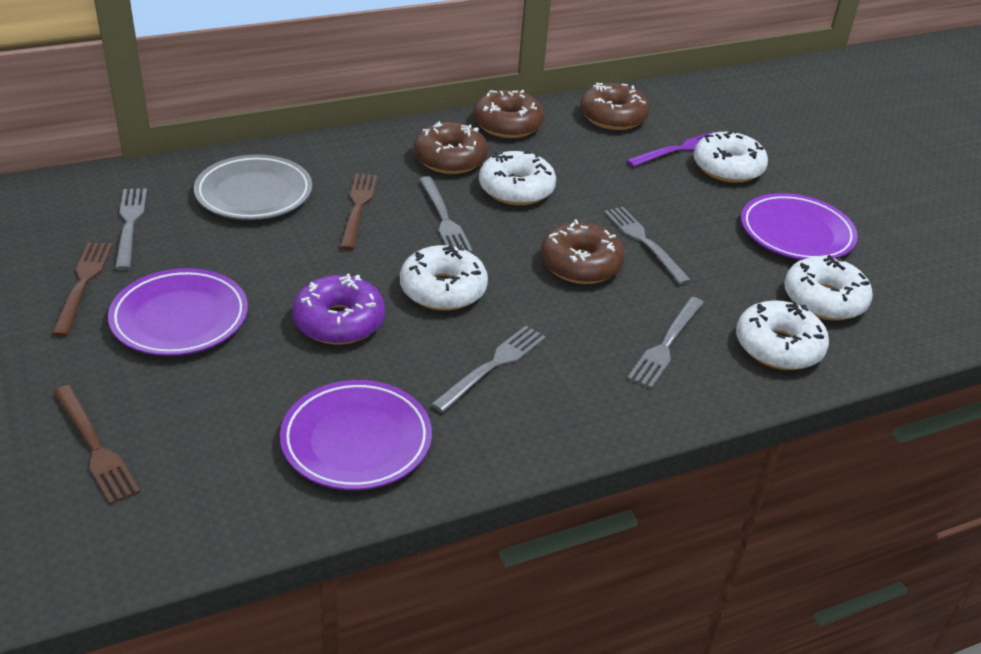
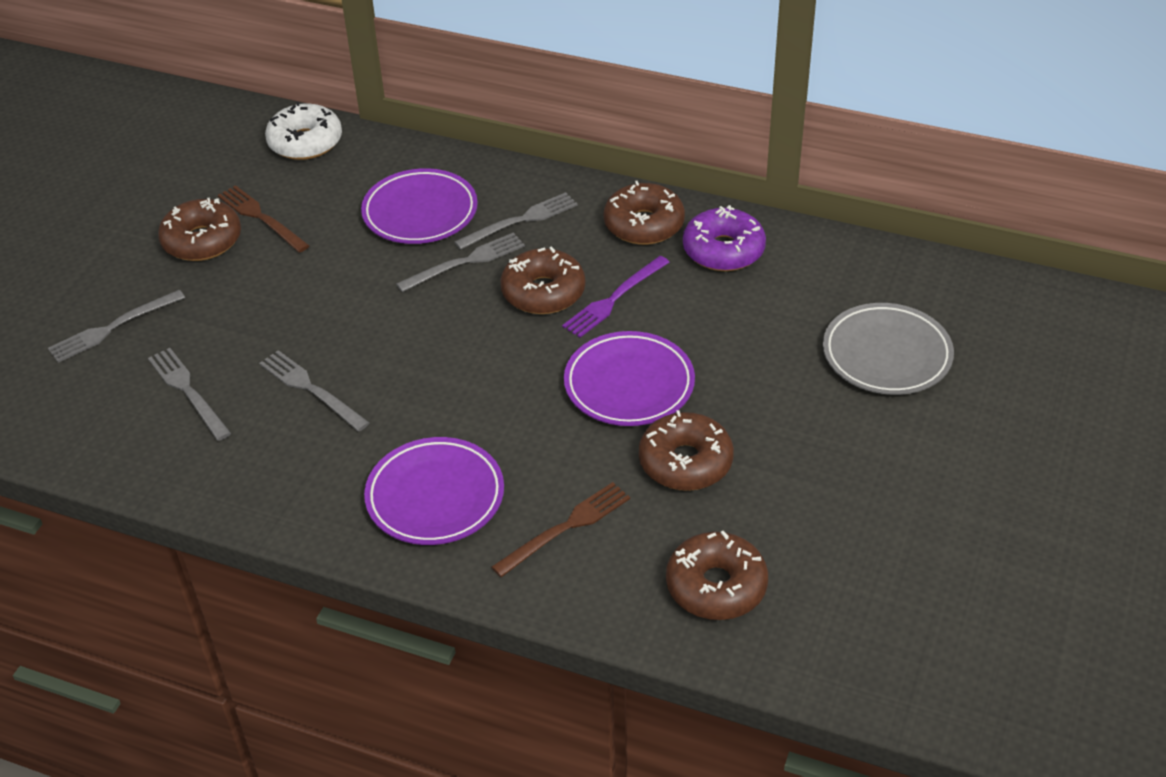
brown donut: [413,122,488,174] [473,90,544,138] [540,219,625,284] [580,83,650,130] = 4 -> [158,197,241,261] [500,246,585,314] [604,181,685,245] [639,410,734,491] [666,531,768,620] = 5
brown fork: [52,242,113,337] [54,385,140,505] [340,174,377,250] = 3 -> [218,185,310,253] [492,482,630,577] = 2
white donut: [400,244,488,311] [479,151,556,205] [694,130,768,183] [736,300,829,370] [784,255,873,320] = 5 -> [265,102,342,160] = 1

